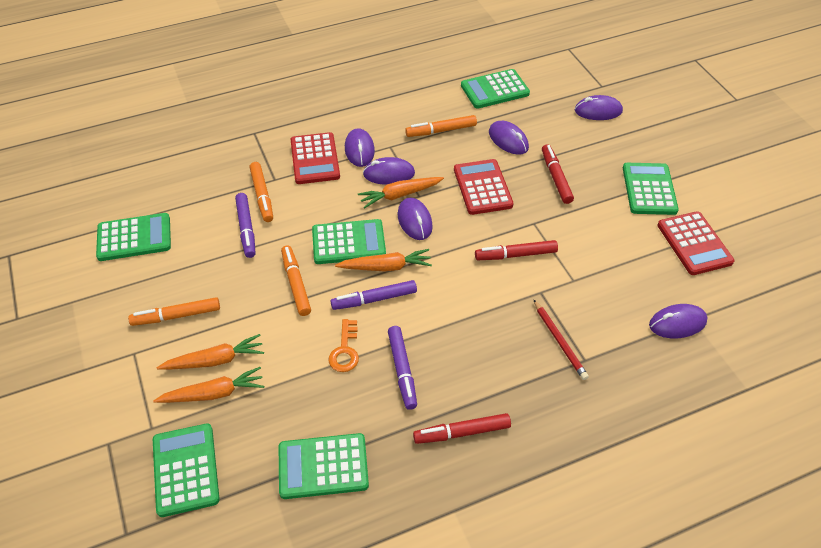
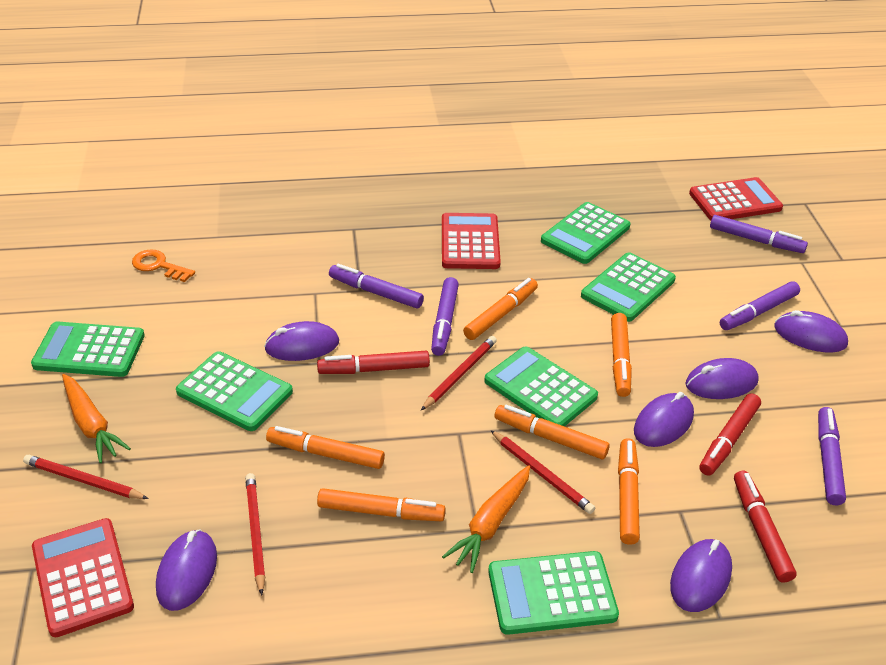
orange carrot: [153,367,264,403] [157,334,264,370] [335,249,432,272] [358,177,444,208] = 4 -> [62,374,131,463] [442,465,530,573] = 2
orange marker: [128,297,220,326] [249,162,273,222] [281,245,311,316] [405,115,477,137] = 4 -> [266,426,385,469] [317,488,446,521] [463,278,538,340] [495,405,610,459] [611,313,632,397] [618,438,640,545] = 6
purple marker: [235,193,255,258] [331,280,417,310] [388,326,417,410] = 3 -> [329,264,424,309] [431,277,459,356] [710,215,808,253] [720,281,800,330] [818,407,846,505] = 5
red pencil: [533,299,589,380] = 1 -> [23,455,149,499] [245,473,265,595] [421,336,497,410] [490,430,595,514] = 4

